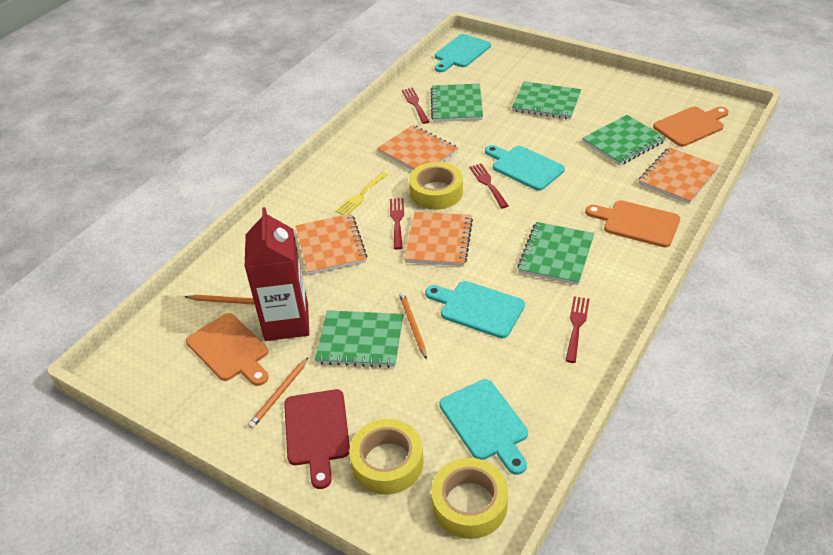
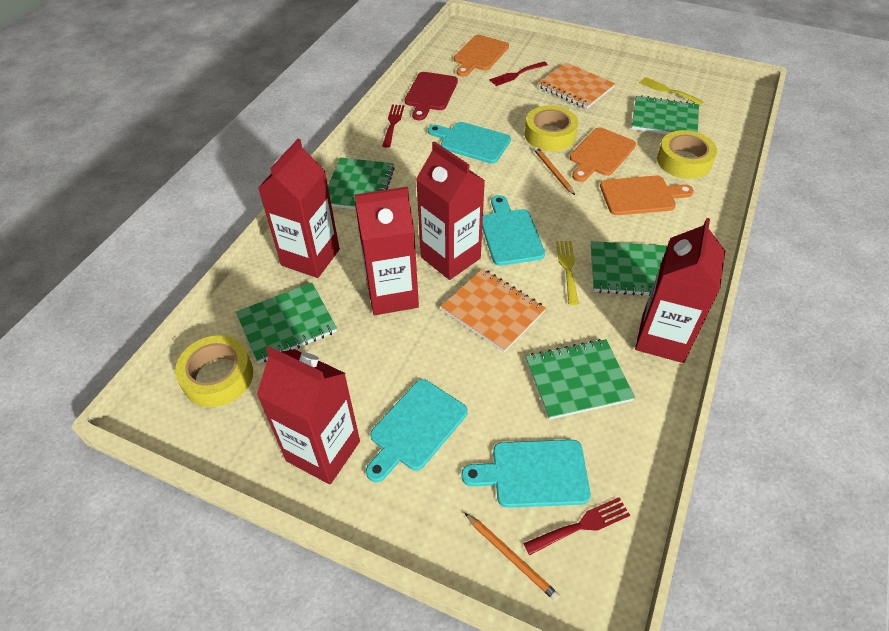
orange notebook: [296,214,368,275] [377,125,459,171] [404,212,473,266] [638,147,720,204] = 4 -> [441,269,546,352] [538,62,615,109] = 2
orange pencil: [185,295,255,305] [248,358,308,429] [399,292,427,359] = 3 -> [465,513,560,601] [534,147,575,195] = 2
red carton: [245,207,309,341] = 1 -> [257,346,360,484] [258,139,340,278] [355,186,419,315] [416,141,485,280] [635,218,725,363] = 5
red fork: [390,198,404,249] [402,88,429,124] [469,163,508,209] [565,296,590,363] = 4 -> [382,104,404,148] [490,62,548,86] [523,497,630,555] = 3
yellow fork: [335,172,388,215] = 1 -> [556,241,579,305] [639,77,704,105] = 2

